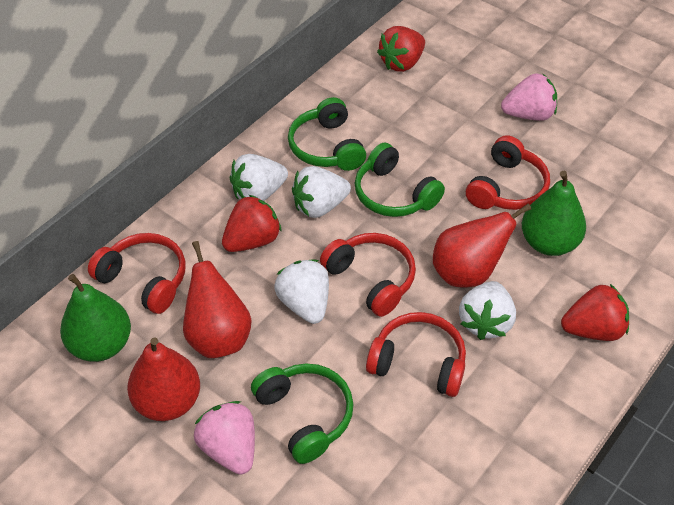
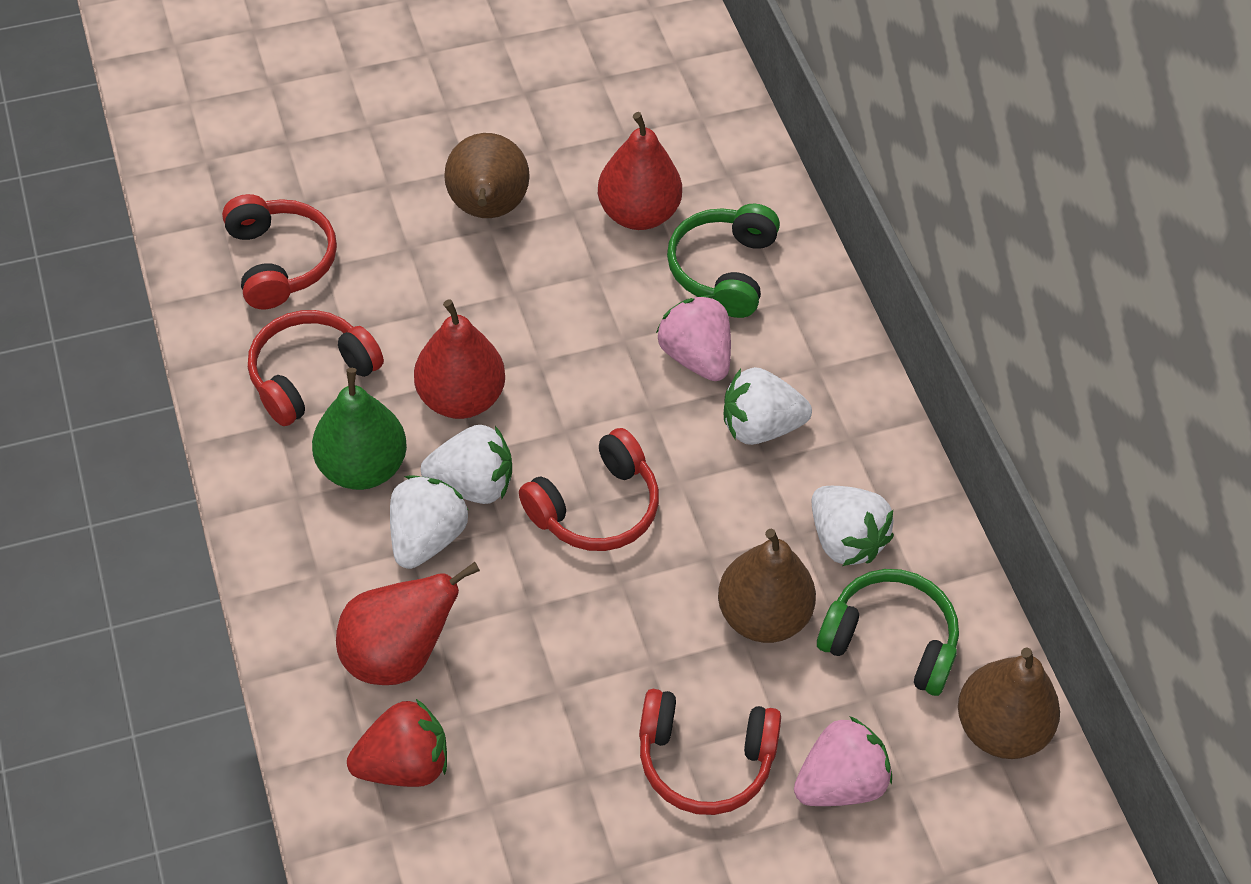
brown pear: none = 0 -> [444,133,530,218] [718,528,816,643] [958,647,1060,759] = 3
green headphones: [251,363,353,464] [288,97,366,171] [355,143,445,217] = 3 -> [667,203,780,318] [817,569,959,696] = 2
green pear: [60,274,131,362] [522,171,586,256] = 2 -> [312,368,407,490] = 1
red strawberry: [222,195,282,252] [377,26,425,72] [561,284,629,341] = 3 -> [347,699,447,787] = 1

